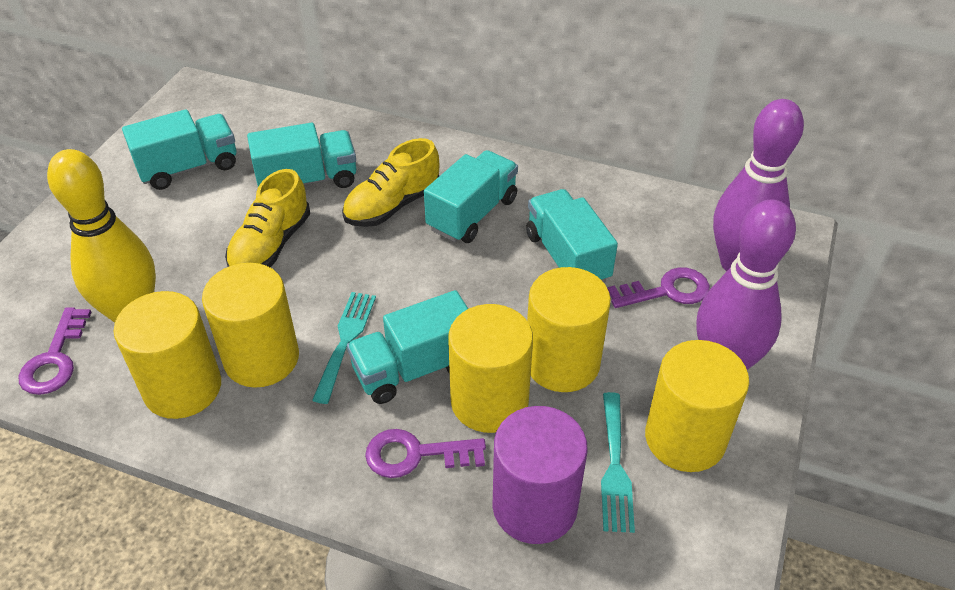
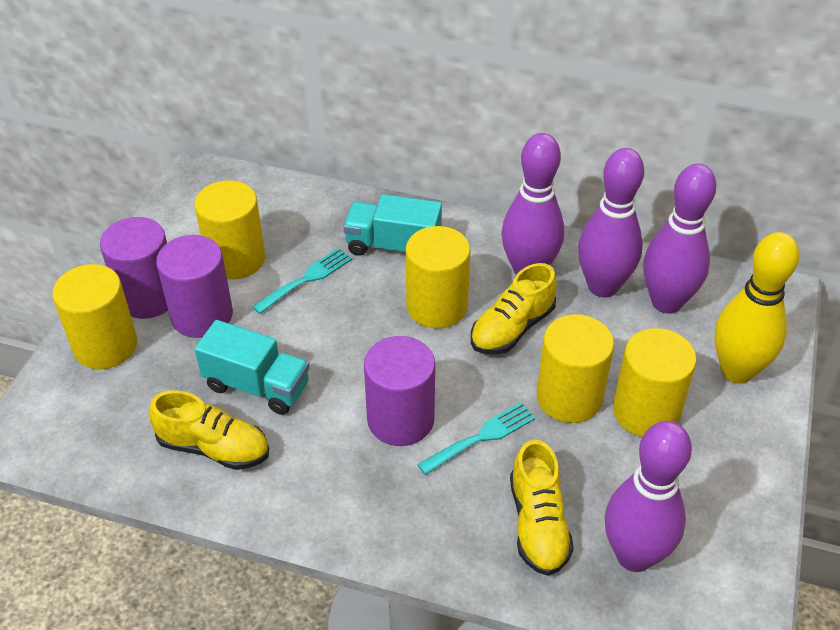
purple bowling pin: [697,200,796,370] [713,99,804,271] = 2 -> [501,133,564,275] [578,148,644,298] [605,421,692,572] [643,164,717,314] = 4
purple cylinder: [492,406,588,544] = 1 -> [100,217,168,319] [156,235,233,338] [364,336,435,446] = 3
purple key: [19,307,91,395] [365,429,486,478] [607,267,710,308] = 3 -> none = 0
turquoise truck: [122,109,236,190] [247,123,356,188] [347,290,468,404] [424,150,518,243] [526,189,618,283] = 5 -> [195,320,309,415] [343,194,442,256] = 2
yellow shoe: [225,169,310,268] [342,138,439,227] = 2 -> [149,390,269,470] [471,263,557,355] [510,439,574,576] = 3

